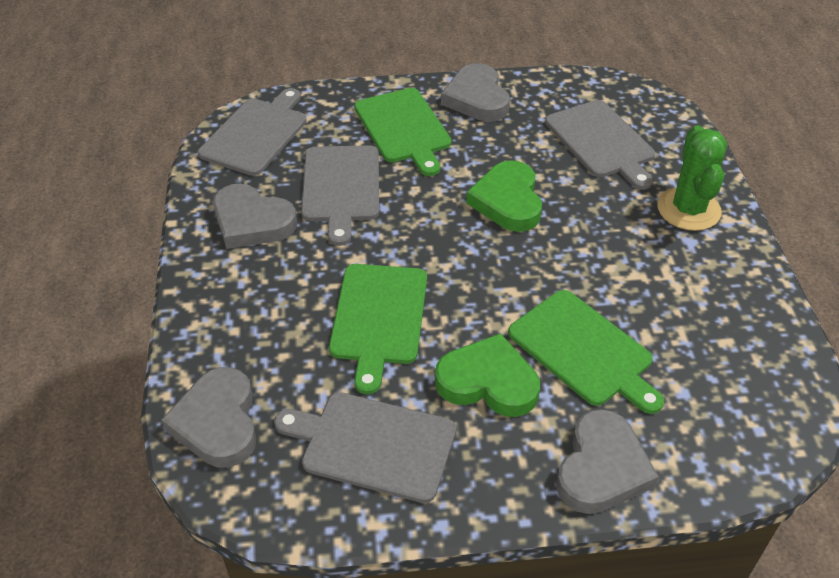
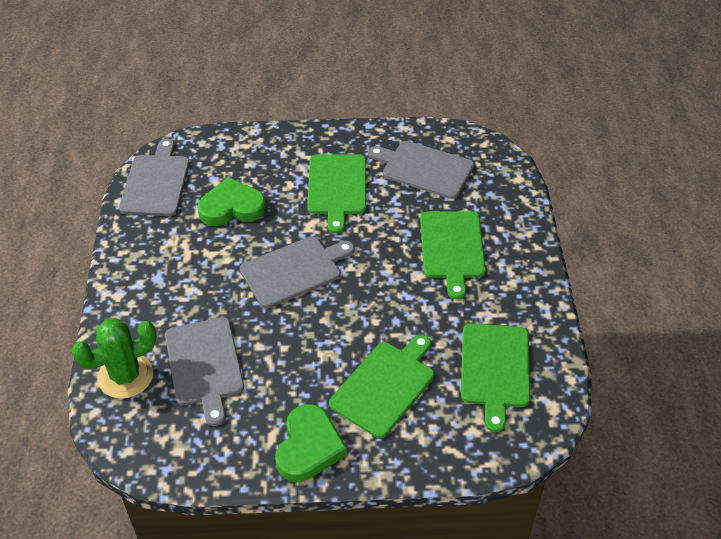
green cutting board: [329,264,427,394] [354,88,451,176] [508,290,664,414] = 3 -> [307,154,366,234] [329,334,434,438] [420,211,486,300] [461,323,530,432] = 4
grey heart: [162,367,256,468] [213,184,297,249] [441,63,510,122] [556,409,659,514] = 4 -> none = 0

